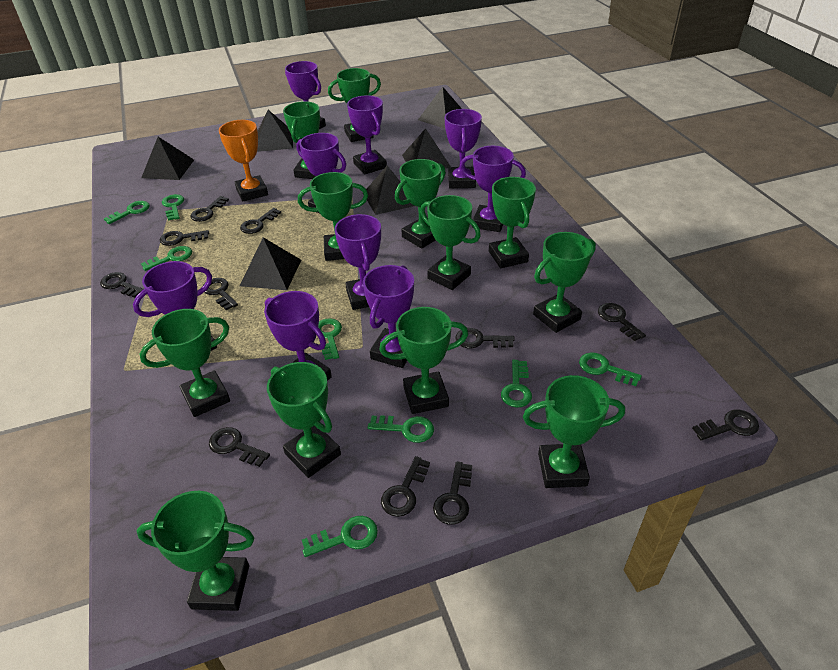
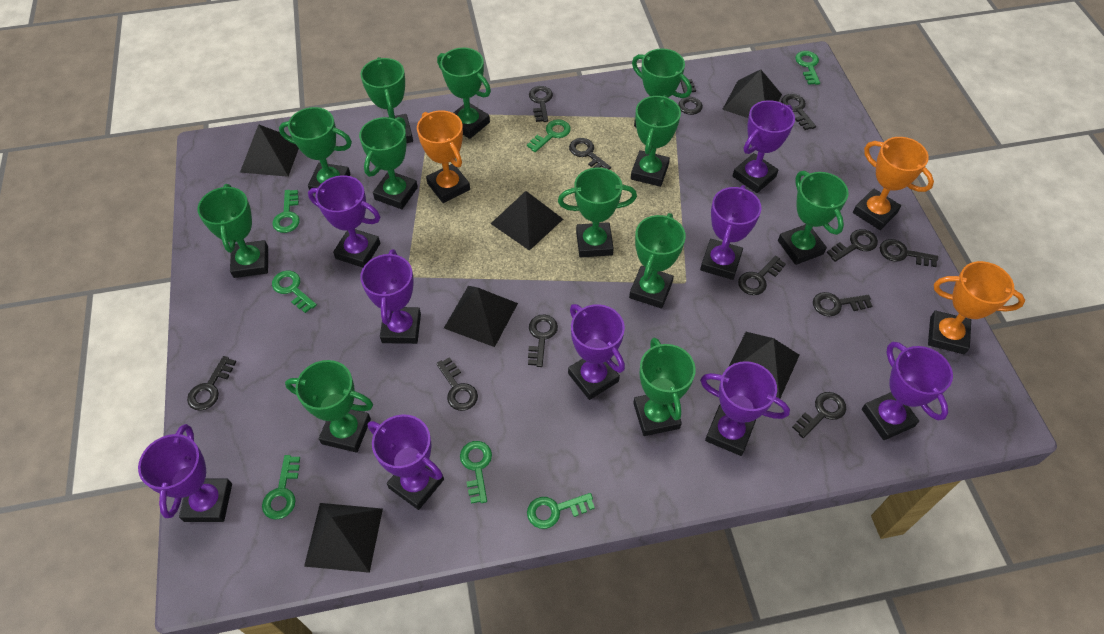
black key: [100,272,143,298] [160,230,209,246] [190,196,229,222] [203,278,238,310] [209,427,270,467] [240,208,281,234] [381,456,430,517] [433,461,472,525] [455,328,515,348] [598,303,646,341] [692,410,759,441] = 11 -> [187,356,236,411] [436,357,478,411] [528,314,558,367] [529,86,553,122] [569,138,611,170] [678,79,703,115] [738,256,786,295] [781,94,816,130] [792,392,846,438] [813,292,872,317] [827,229,878,262] [880,239,938,267] = 12
green key: [104,201,150,224] [141,246,192,271] [162,194,184,221] [302,516,378,557] [318,318,342,360] [368,415,434,443] [501,360,532,408] [579,352,642,386] = 8 -> [262,455,300,520] [272,271,317,313] [273,190,300,233] [460,441,492,504] [527,119,571,152] [527,493,595,529] [795,51,820,85] = 7
orange trophy: [219,120,268,201] = 1 -> [417,110,470,203] [853,137,934,230] [928,261,1025,354] = 3

